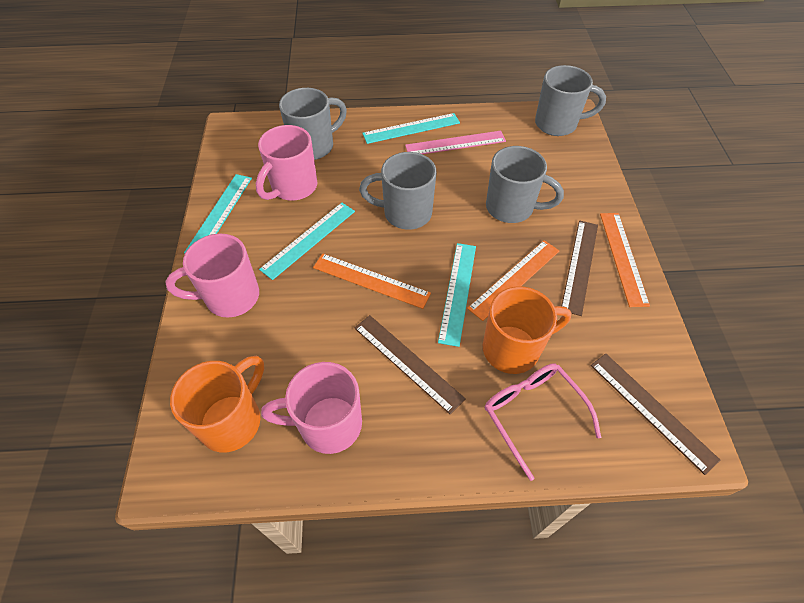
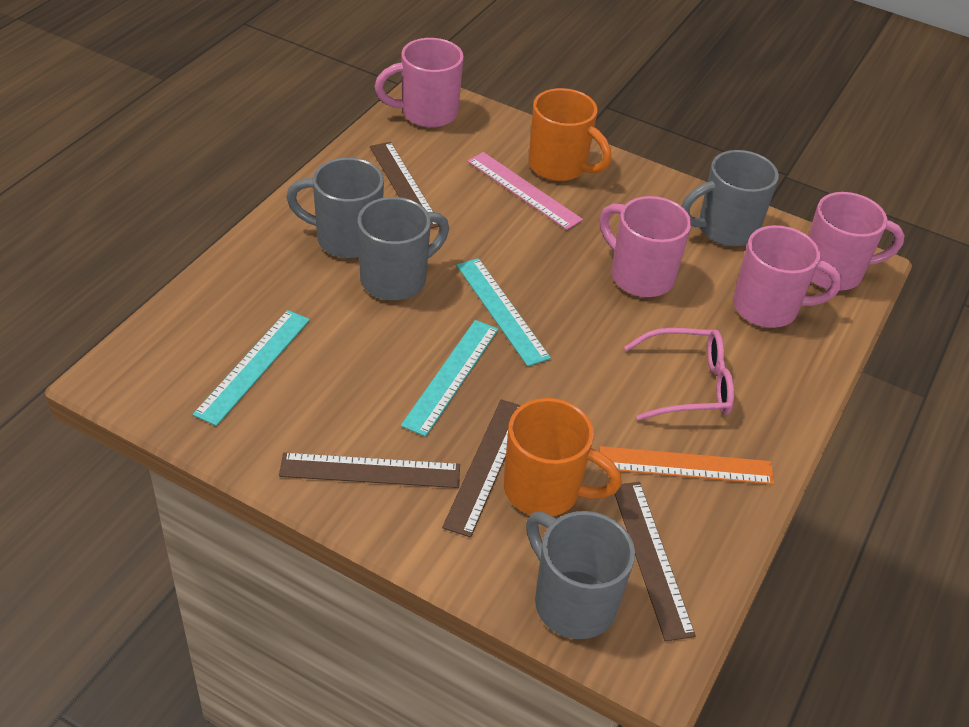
brown ruler: [354,315,466,414] [562,220,598,316] [591,354,720,475] = 3 -> [279,453,460,488] [370,142,439,229] [442,399,521,537] [615,482,696,641] = 4
orange ruler: [313,253,431,309] [467,240,559,321] [600,213,650,307] = 3 -> [600,446,774,485] = 1
pink mug: [166,234,259,318] [256,125,318,200] [261,362,362,454] = 3 -> [374,38,464,128] [599,196,691,297] [733,225,842,328] [808,192,905,291] = 4
turquoise ruler: [184,174,252,254] [259,203,355,280] [362,113,460,144] [438,243,476,347] = 4 -> [193,310,310,426] [401,320,498,437] [457,258,551,366] = 3

